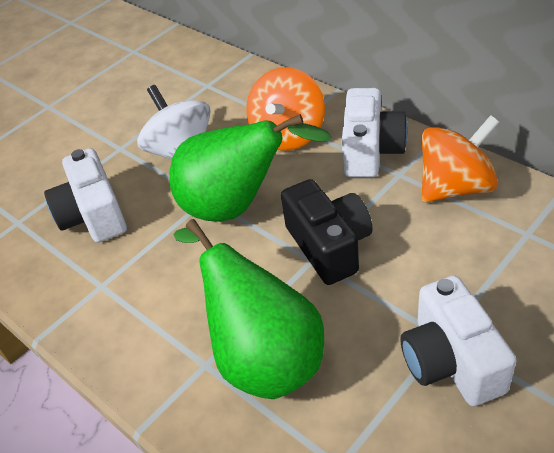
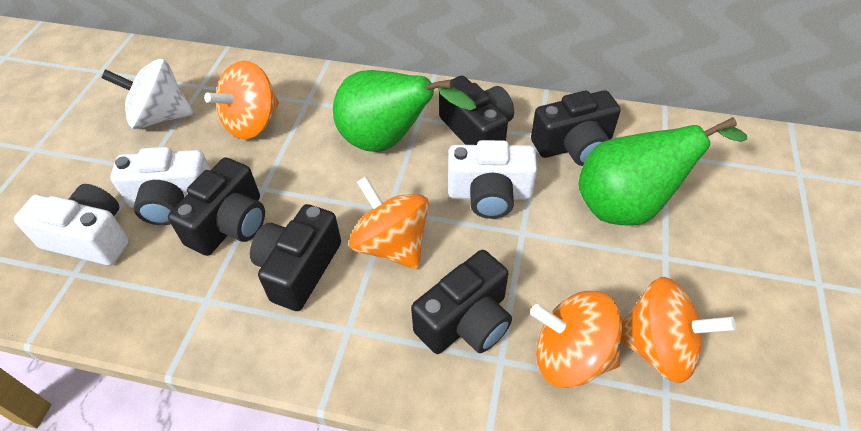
black camera: [281,179,373,285] = 1 -> [168,157,265,256] [250,204,341,311] [411,250,512,354] [439,76,514,145] [531,90,621,166] = 5
orange spinning top: [246,67,325,151] [422,115,499,202] = 2 -> [204,60,279,139] [349,176,429,269] [530,291,622,388] [620,277,736,383] = 4

